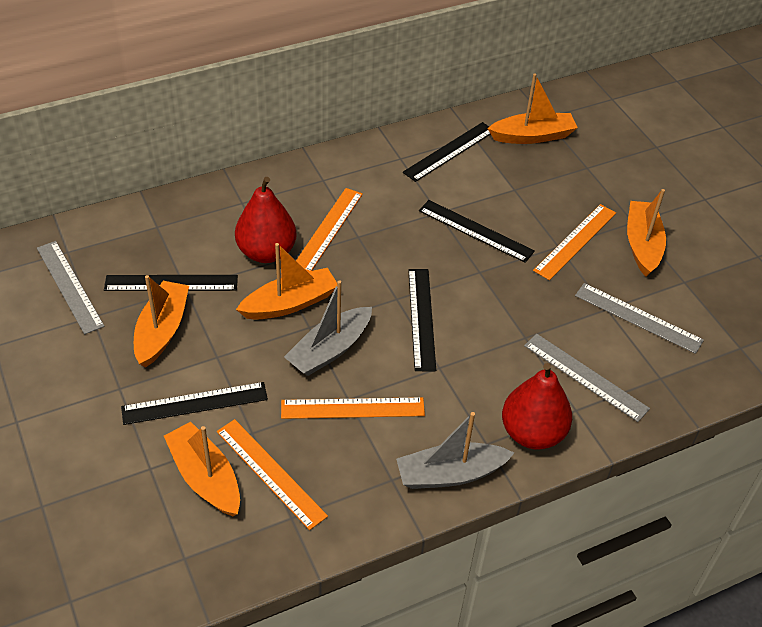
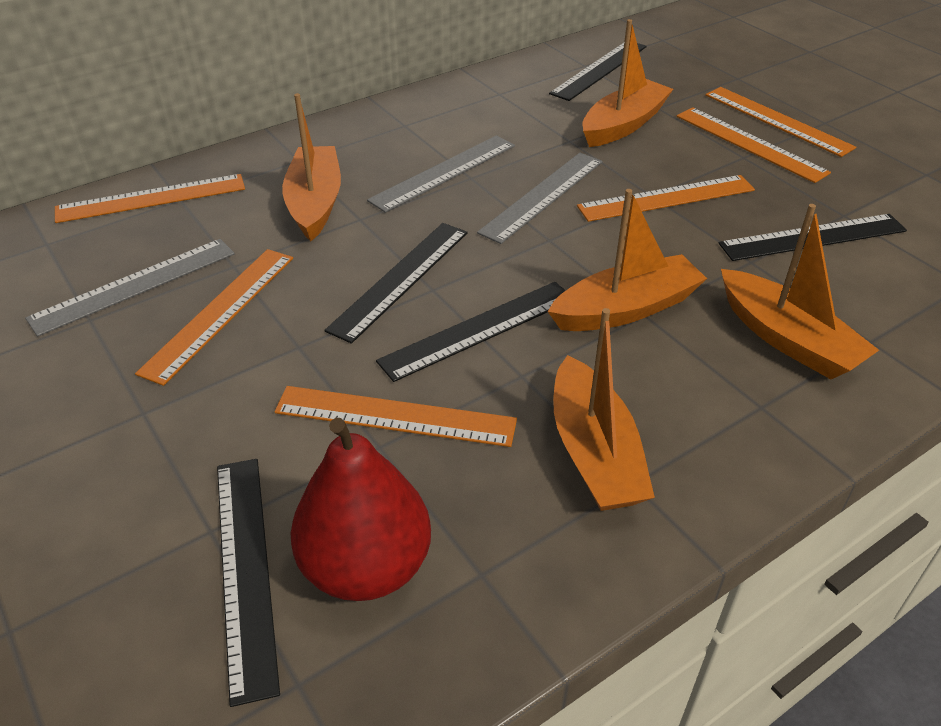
grey boat: [284,280,372,376] [396,412,514,489] = 2 -> none = 0
orange ruler: [217,419,328,530] [281,397,425,419] [296,188,363,272] [533,204,616,280] = 4 -> [55,174,245,223] [135,249,293,386] [274,386,517,447] [577,175,755,222] [677,107,831,183] [705,87,856,157] = 6
red pear: [235,177,297,263] [502,363,572,449] = 2 -> [290,418,431,601] = 1

